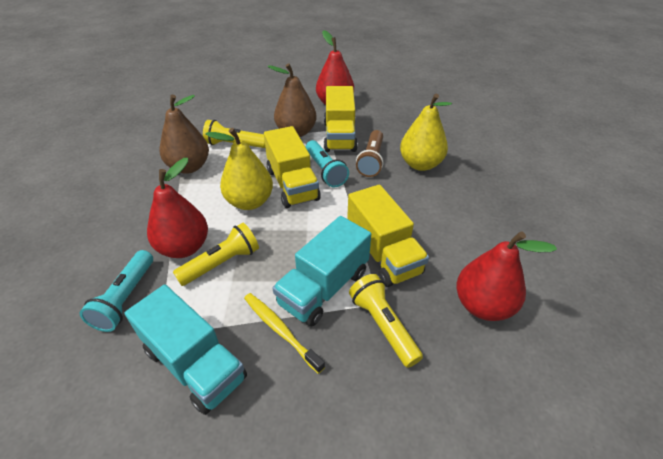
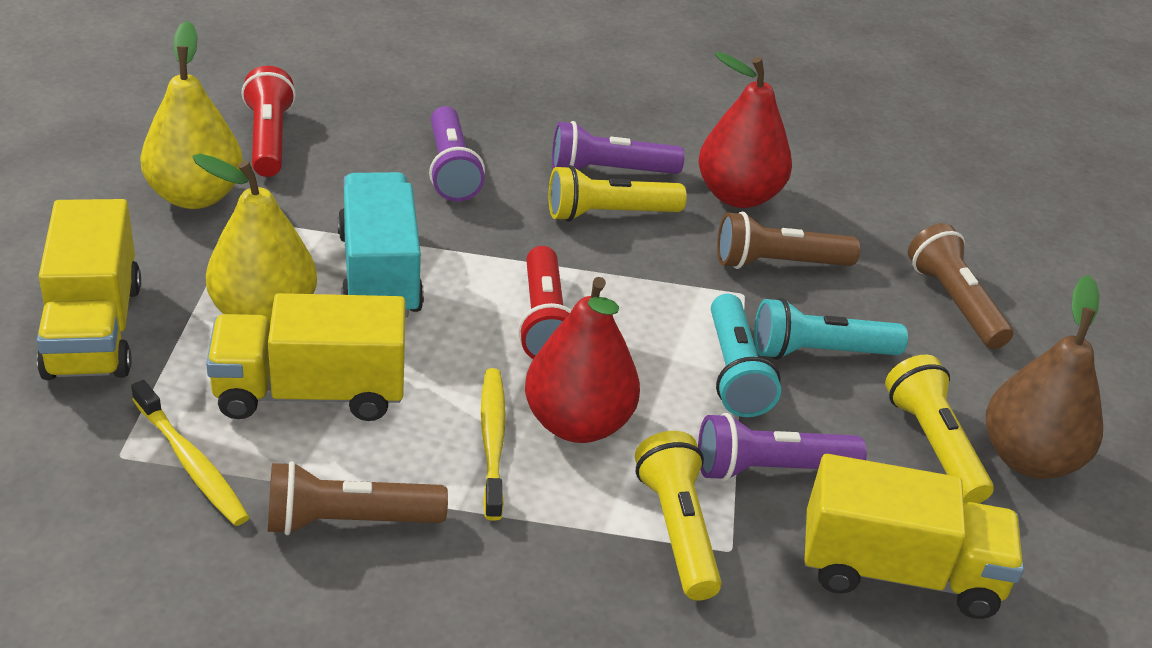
brown flashlight: [356,130,383,177] = 1 -> [268,461,448,535] [717,212,860,269] [908,223,1013,349] = 3
brown pear: [160,95,209,174] [267,63,317,137] = 2 -> [986,275,1103,479] = 1
purple flashlight: none = 0 -> [429,106,485,202] [552,121,685,174] [698,413,867,481] = 3
red flashlight: none = 0 -> [242,66,296,177] [518,246,572,359] = 2
red pear: [147,158,208,258] [316,30,354,105] [456,231,557,321] = 3 -> [525,277,640,443] [699,52,792,208] = 2
turquoise truck: [125,284,247,415] [273,216,371,327] = 2 -> [338,172,424,317] = 1
yellow toothbrush: [244,293,325,374] = 1 -> [131,380,249,526] [481,368,506,521] = 2

